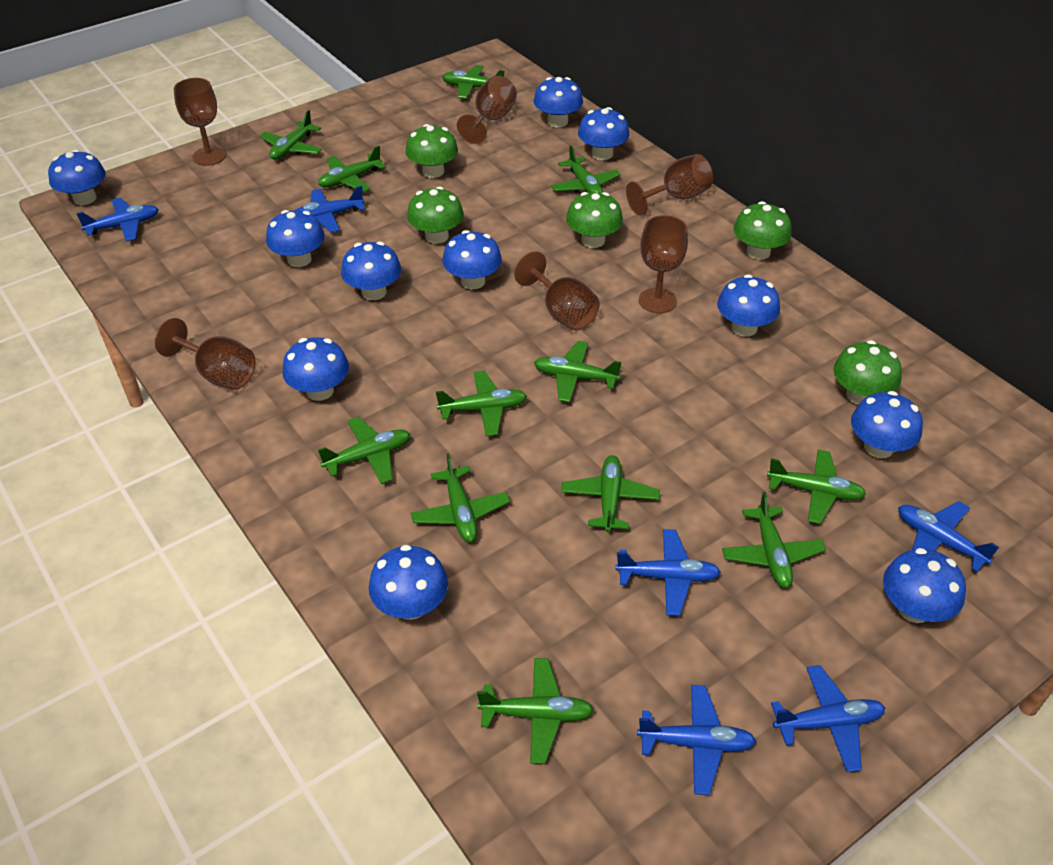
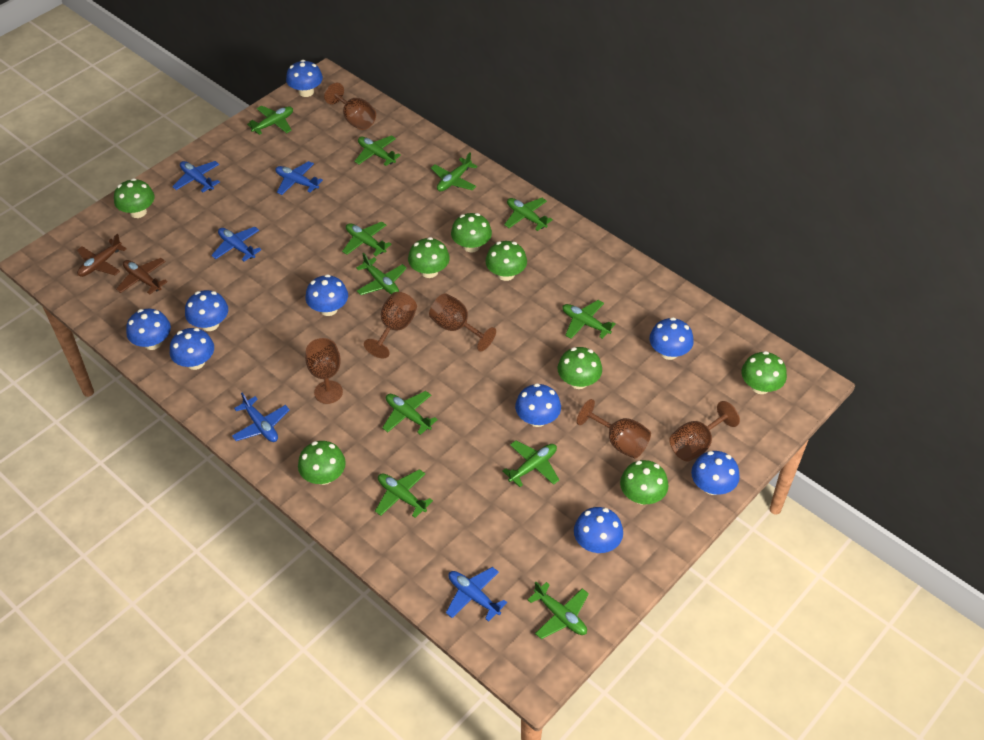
blue mushroom: [48,150,106,205] [266,210,325,267] [282,337,349,401] [341,242,401,300] [369,545,448,620] [442,230,502,289] [534,77,583,127] [578,107,629,160] [717,274,780,337] [851,391,923,458] [883,548,966,623] = 11 -> [126,309,171,350] [170,328,214,370] [185,290,228,331] [286,60,323,97] [305,274,348,316] [515,383,561,427] [574,507,623,553] [649,317,694,360] [691,451,740,495] = 9
blue plane: [76,198,159,241] [294,186,365,232] [615,529,721,616] [637,685,756,795] [771,665,885,772] [898,501,999,572] = 6 -> [172,161,220,192] [211,227,262,261] [232,393,290,442] [275,161,323,195] [446,567,507,622] = 5
brown plane: none = 0 -> [77,234,127,277] [116,258,168,294] = 2
green mushroom: [405,124,458,178] [407,186,464,244] [566,192,623,248] [734,201,792,260] [834,340,902,405] = 5 -> [114,178,154,218] [298,441,346,485] [408,237,450,278] [451,213,492,253] [485,241,527,281] [558,347,602,389] [620,460,668,505] [741,351,787,394] = 8
green plane: [260,110,322,160] [318,146,386,192] [318,417,410,484] [411,453,510,543] [436,371,527,436] [442,65,504,99] [477,658,594,764] [534,341,622,402] [551,145,620,193] [561,455,660,532] [722,492,826,588] [767,449,866,524] = 12 -> [247,106,293,135] [342,222,392,256] [354,135,401,166] [356,253,407,295] [375,469,433,518] [382,391,438,435] [431,152,478,192] [502,440,559,487] [504,198,553,231] [528,582,589,639] [562,300,616,339] = 11

